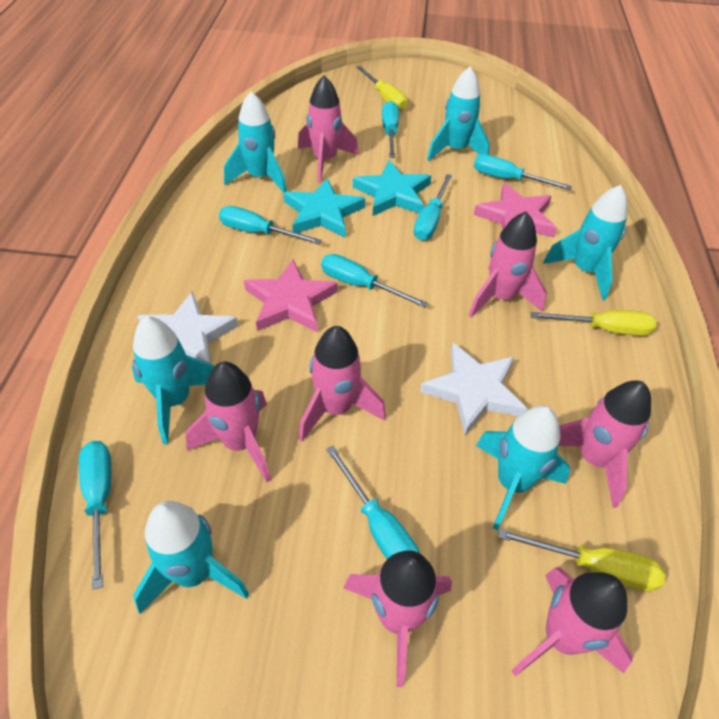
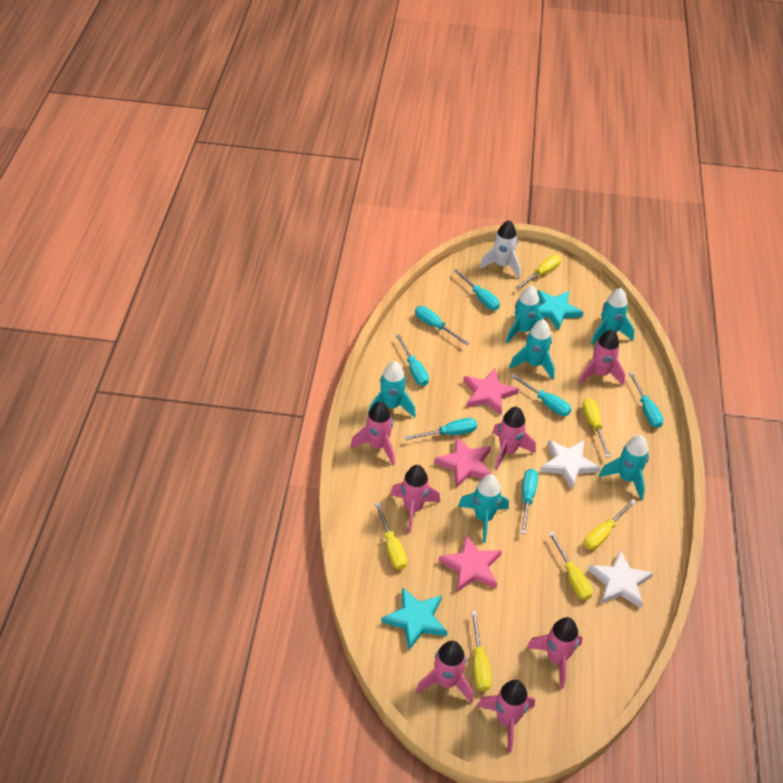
pink star: [244,259,338,332] [473,183,557,237] = 2 -> [434,436,492,488] [438,534,502,592] [463,368,519,415] = 3
white rocket: none = 0 -> [479,220,521,278] = 1
yellow screwdriver: [356,66,407,111] [498,528,666,592] [531,310,657,336] = 3 -> [375,502,407,570] [471,611,492,691] [515,255,561,289] [548,532,593,600] [583,398,611,457] [584,499,636,550] = 6

